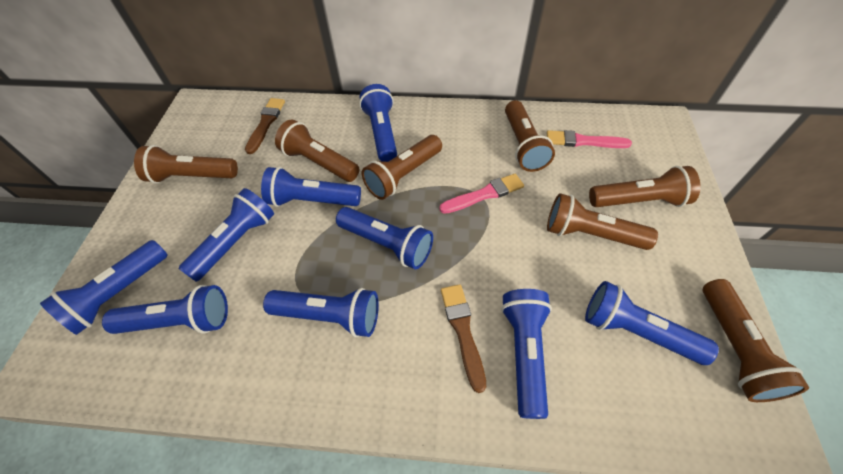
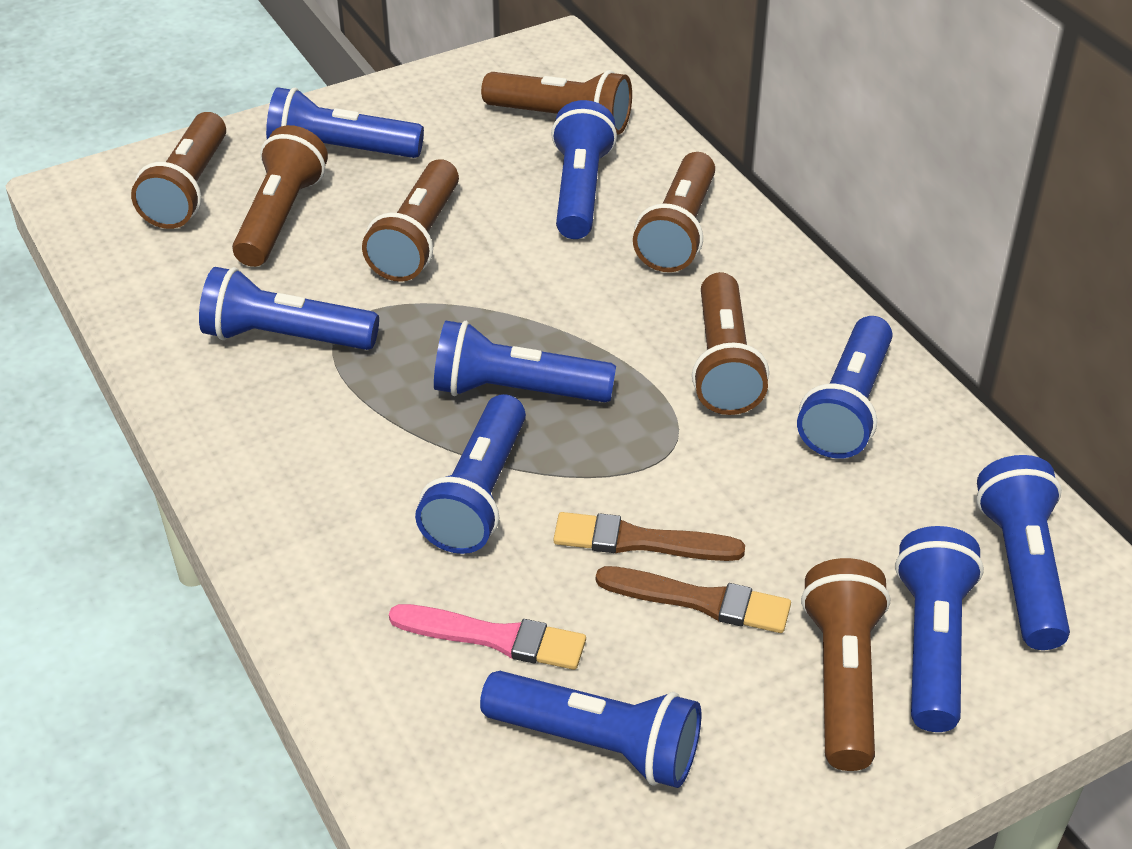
pink brush: [439,174,524,214] [547,130,632,148] = 2 -> [389,604,586,670] = 1

